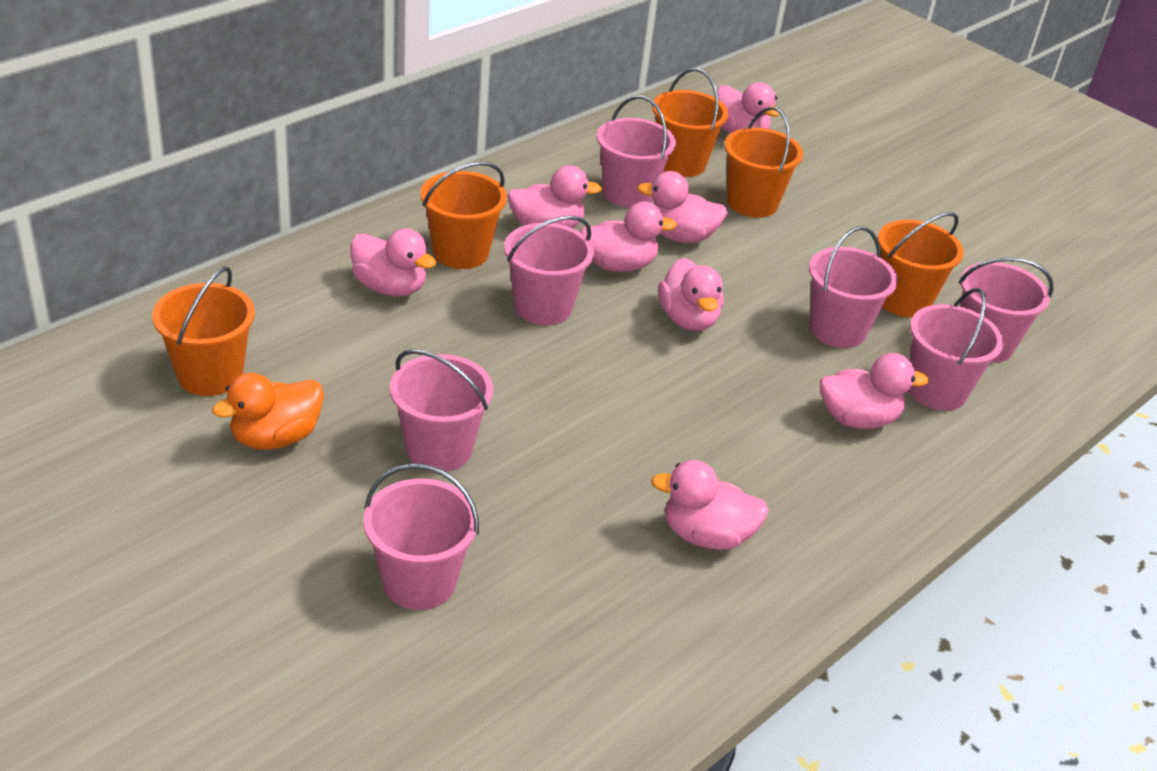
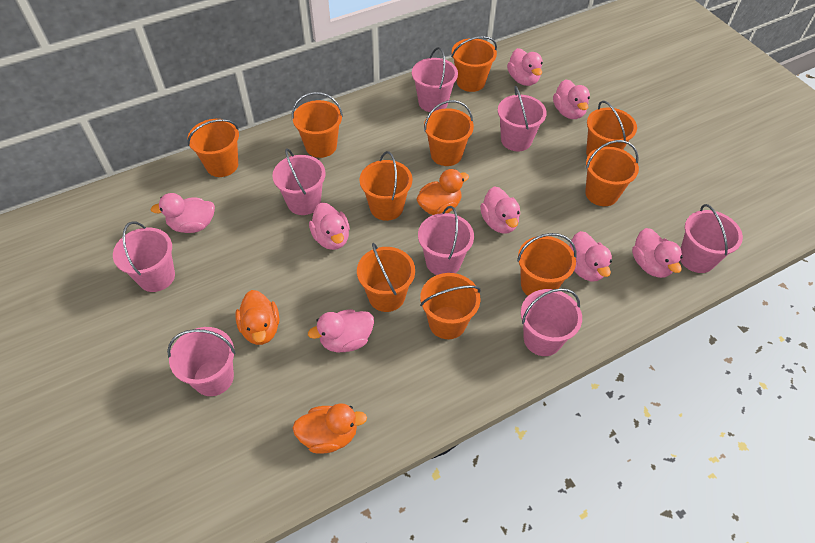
orange bucket: [152,267,255,396] [420,161,507,269] [652,68,728,177] [724,107,803,218] [878,212,964,317] = 5 -> [187,119,239,177] [292,92,343,158] [357,243,415,312] [360,151,412,221] [420,273,481,339] [424,100,474,166] [451,36,497,92] [517,233,577,296] [585,140,639,206] [586,101,637,156] = 10
orange duck: [212,373,324,450] = 1 -> [235,290,279,345] [292,403,367,454] [416,169,469,215] = 3
pink bucket: [363,463,479,610] [390,349,493,472] [504,216,594,325] [597,96,676,208] [809,226,898,348] [908,288,1004,411] [959,257,1053,363] = 7 -> [113,221,175,292] [167,327,235,396] [272,148,326,215] [412,47,458,112] [418,206,474,275] [498,86,547,151] [521,288,582,356] [680,204,743,273] = 8

